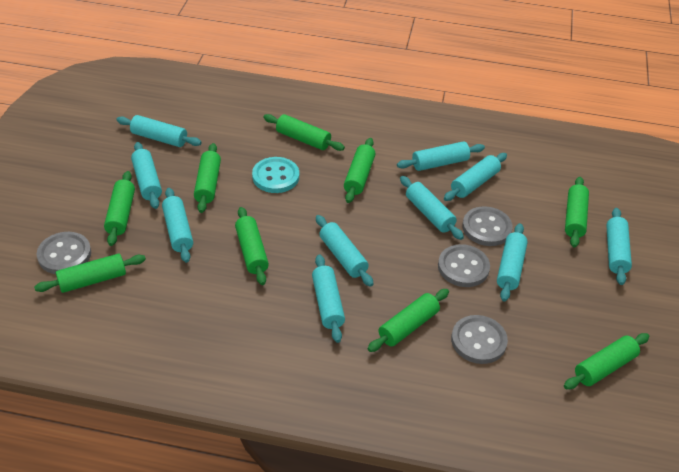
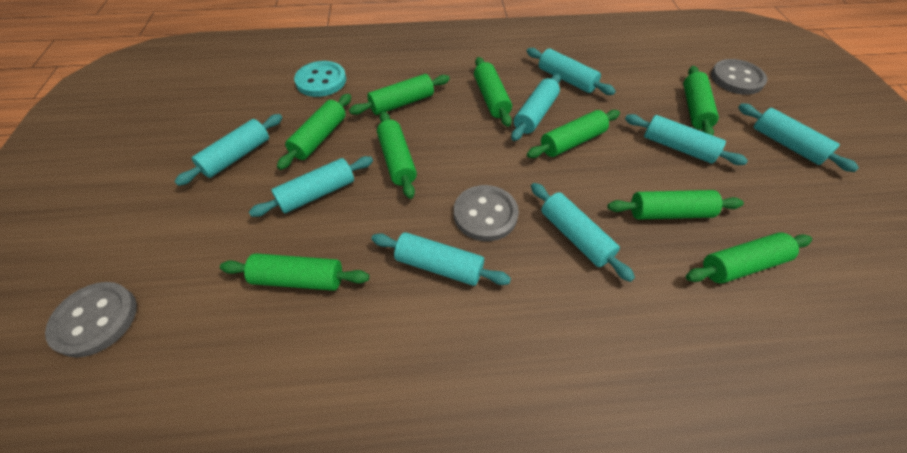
grey button: [37,232,91,274] [438,244,490,287] [451,315,508,364] [462,206,513,246] = 4 -> [45,282,137,357] [454,185,519,241] [711,59,767,95] = 3
turquoise rolling pin: [116,115,202,147] [131,142,162,209] [162,188,193,263] [312,255,345,343] [316,215,374,287] [397,141,485,171] [400,176,464,240] [444,153,507,201] [497,223,528,301] [606,208,632,285] = 10 -> [174,114,282,186] [249,156,373,217] [371,232,511,286] [511,74,561,141] [527,48,616,95] [531,183,635,282] [625,114,748,165] [738,103,859,172] = 8

